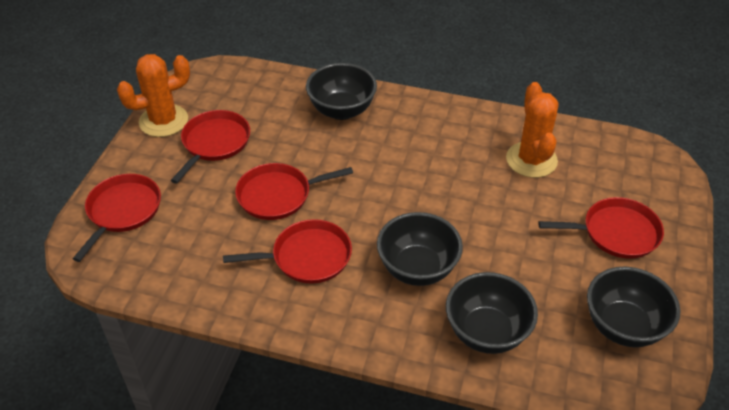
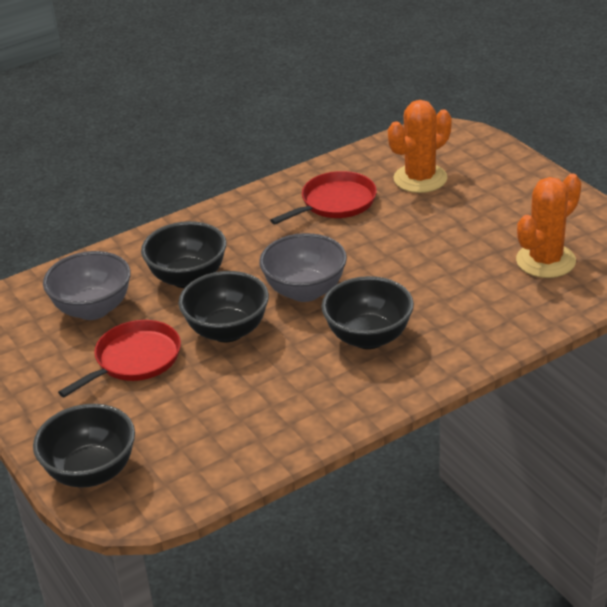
grey bowl: none = 0 -> [43,251,131,320] [259,233,347,302] = 2
red pan: [73,174,161,262] [171,110,250,184] [223,219,352,284] [235,163,353,220] [538,197,664,259] = 5 -> [58,320,181,397] [270,171,377,224] = 2

